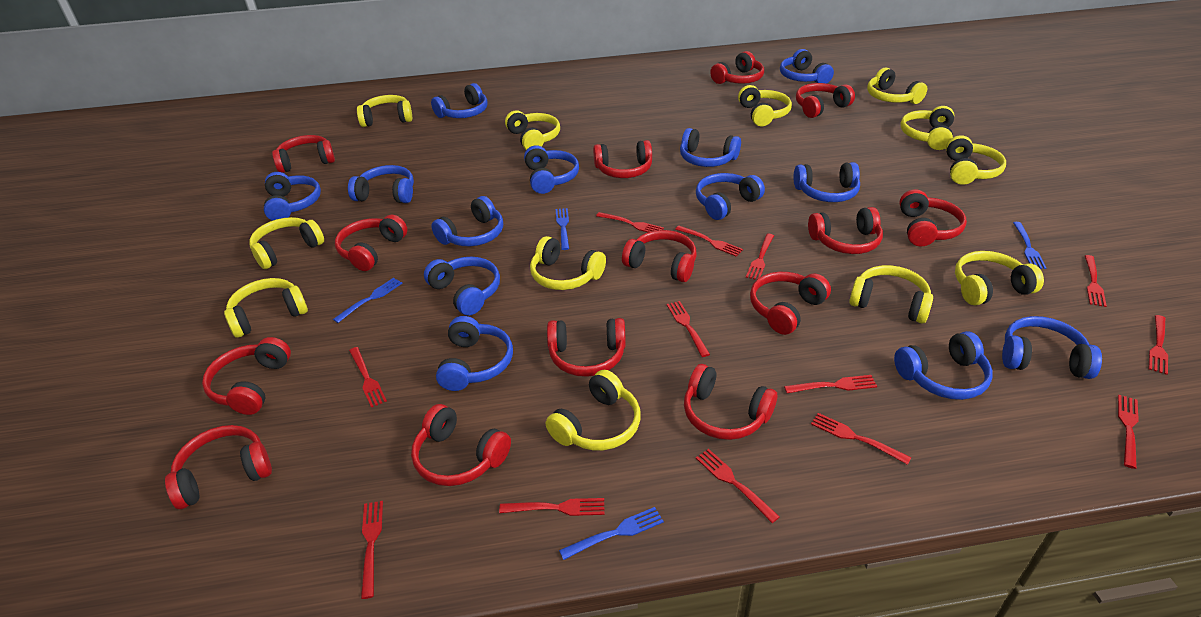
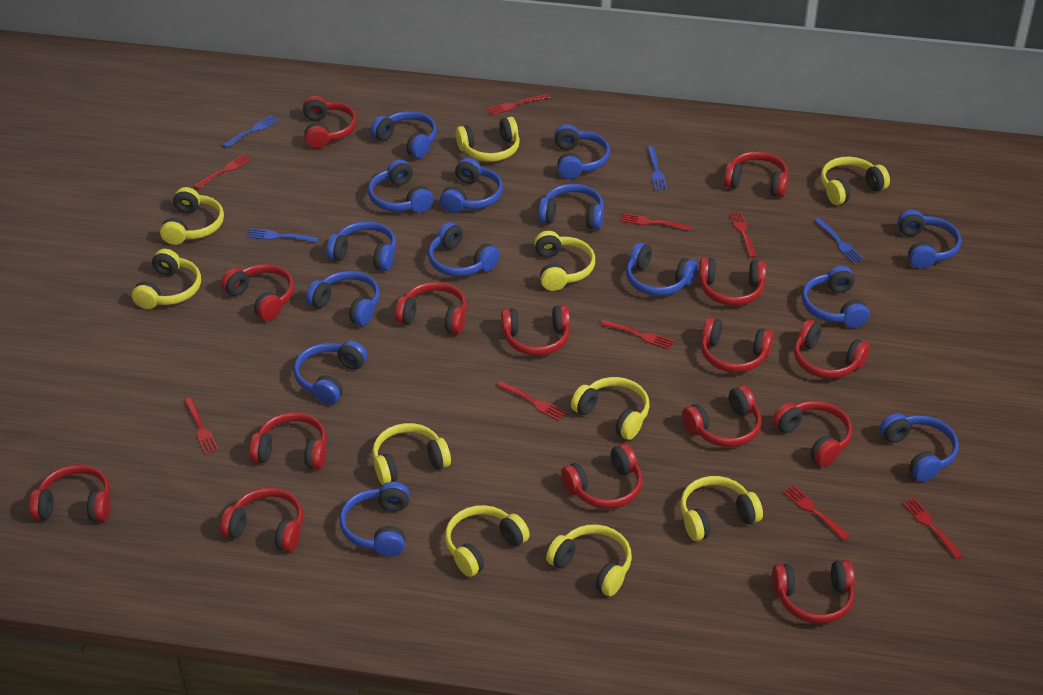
blue headphones: [264,172,321,221] [348,165,414,203] [424,257,500,316] [431,83,488,118] [431,196,503,246] [436,316,513,391] [524,145,579,194] [680,128,741,167] [696,173,765,220] [780,49,834,84] [793,162,860,202] [894,331,992,400] [1002,316,1102,379] = 13 -> [294,341,367,405] [306,271,380,326] [326,221,396,271] [339,482,410,557] [368,159,433,213] [370,111,437,159] [428,222,500,277] [440,158,503,213] [538,184,604,230] [554,124,610,179] [626,242,698,296] [802,266,870,328] [880,413,959,482] [897,210,961,269] = 14
red fork: [349,347,387,408] [361,501,383,599] [499,498,604,516] [596,212,664,232] [667,301,710,357] [675,226,743,257] [696,449,780,523] [746,234,774,279] [784,375,877,393] [811,413,912,465] [1085,255,1107,307] [1118,395,1139,469] [1149,315,1168,375] = 13 -> [184,398,219,455] [194,154,252,189] [487,94,550,115] [497,381,567,421] [600,320,674,349] [620,213,691,231] [729,211,757,258] [783,485,850,541] [902,498,963,559] = 9
red headphones: [165,425,272,509] [202,337,291,415] [272,135,335,173] [335,215,407,271] [411,404,511,486] [547,318,626,377] [593,140,652,178] [622,230,696,282] [684,364,777,440] [710,51,764,84] [750,272,831,335] [796,83,855,118] [808,207,883,254] [899,189,967,246] = 14 -> [29,464,111,522] [220,487,303,552] [221,264,294,321] [249,412,327,469] [303,96,357,149] [395,282,467,334] [501,305,570,356] [561,443,643,509] [682,385,762,447] [699,257,766,306] [701,317,774,373] [724,151,789,197] [772,560,855,624] [773,401,853,467] [794,320,870,379] = 15
yellow headphones: [224,278,308,338] [249,217,324,269] [357,95,412,127] [505,110,560,150] [530,236,606,290] [546,370,641,450] [738,85,792,126] [849,265,933,323] [867,67,927,104] [900,106,954,150] [946,135,1006,185] [955,251,1044,305] = 12 -> [132,249,201,309] [160,187,224,245] [372,423,451,485] [445,505,530,577] [456,117,520,162] [534,231,595,291] [546,524,632,596] [571,377,650,440] [680,476,763,541] [821,157,890,205] = 10

